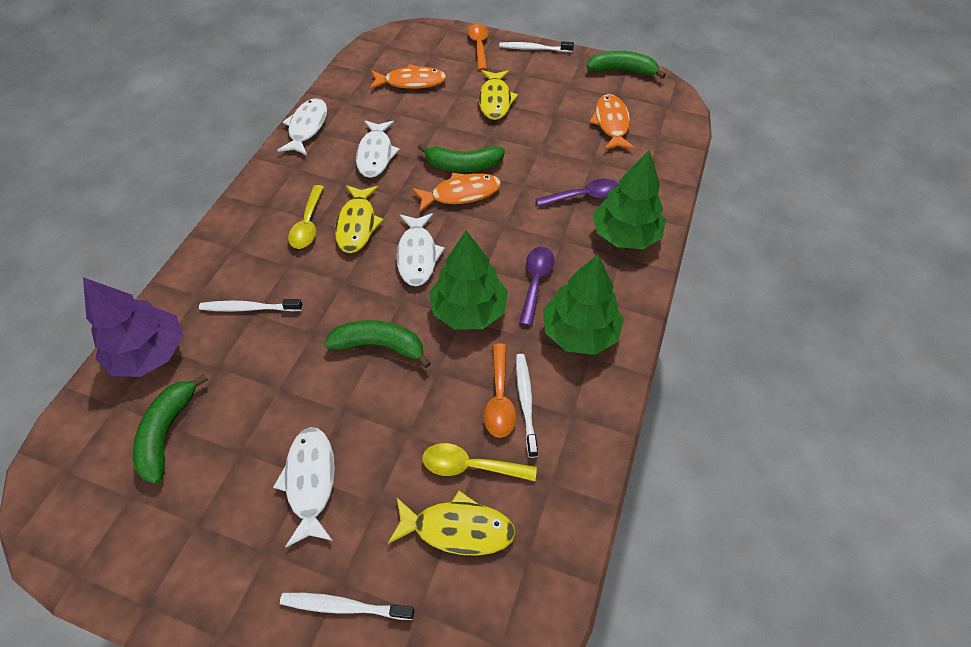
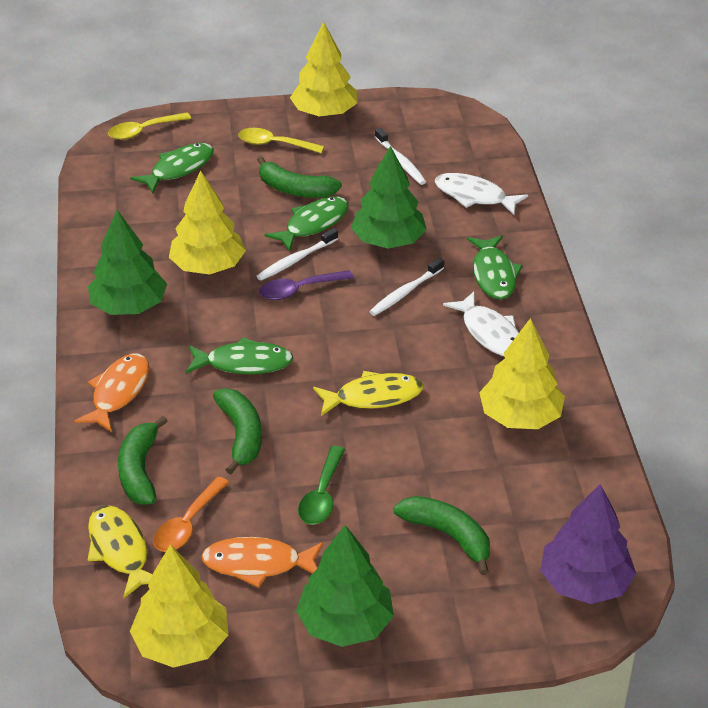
green fish: none = 0 -> [130,143,214,193] [186,337,293,374] [265,197,348,252] [467,235,523,299] = 4
green spoon: none = 0 -> [298,446,345,524] = 1
orange fish: [370,64,447,89] [412,173,501,212] [589,94,635,150] = 3 -> [75,353,149,432] [201,537,323,588] = 2
orange spoon: [468,24,488,70] [484,344,517,438] = 2 -> [153,477,229,552] = 1
purple spoon: [519,247,555,326] [536,179,619,207] = 2 -> [259,270,354,300] = 1
white fish: [273,427,335,547] [277,98,327,155] [356,121,400,178] [396,213,445,286] = 4 -> [435,173,528,215] [443,291,519,356] = 2
white toothbrush: [199,299,303,312] [280,593,414,620] [499,41,574,52] [516,354,538,458] = 4 -> [257,228,338,281] [369,258,444,316] [375,128,426,185] = 3
yellow fish: [335,185,384,253] [388,491,516,556] [479,70,518,120] = 3 -> [88,505,153,598] [313,371,423,416] = 2
yellow tree: none = 0 -> [130,545,228,668] [169,171,246,275] [290,21,358,117] [479,318,565,429] = 4

